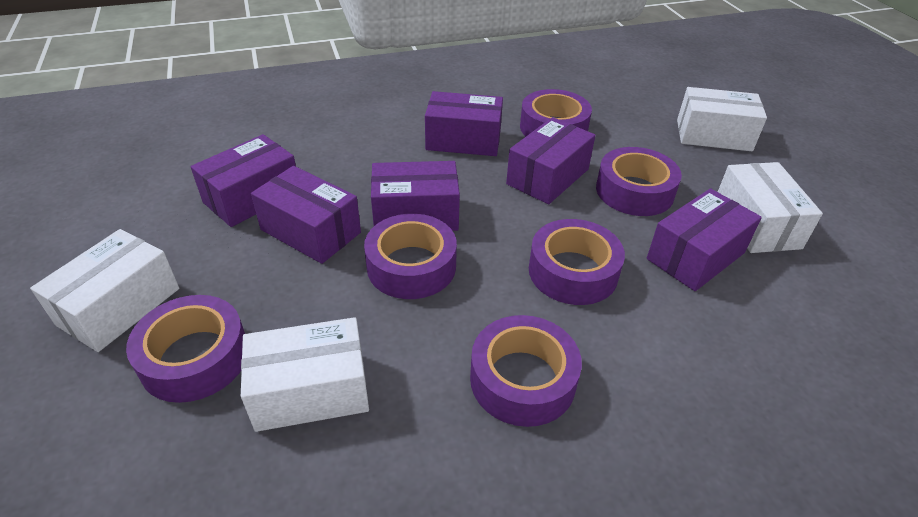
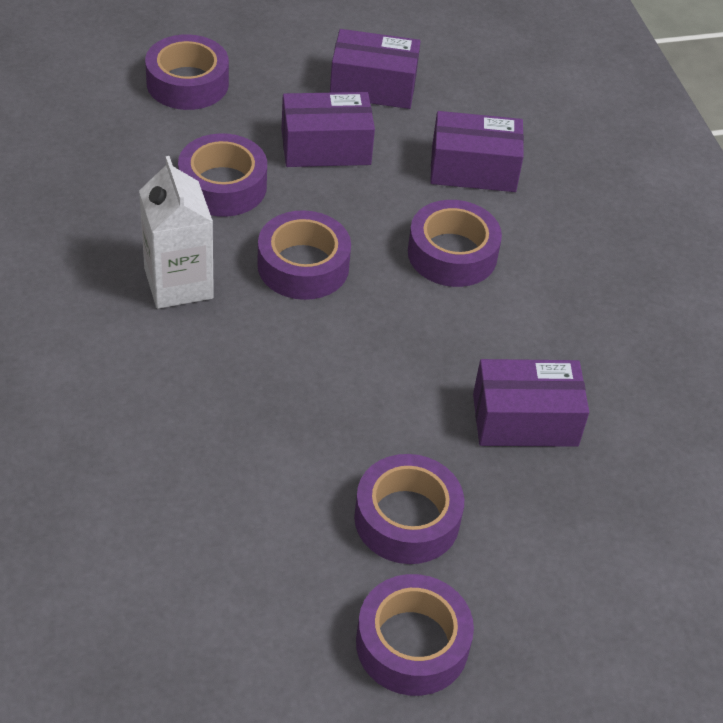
purple box: [191,134,296,227] [251,166,361,264] [371,161,460,231] [425,91,503,156] [506,117,596,204] [647,188,762,291] = 6 -> [281,92,375,167] [330,29,421,109] [430,111,524,192] [473,359,589,447] = 4
white box: [30,229,179,352] [241,317,369,432] [677,87,767,151] [718,162,823,253] = 4 -> none = 0
white carton: none = 0 -> [139,156,214,309] = 1

